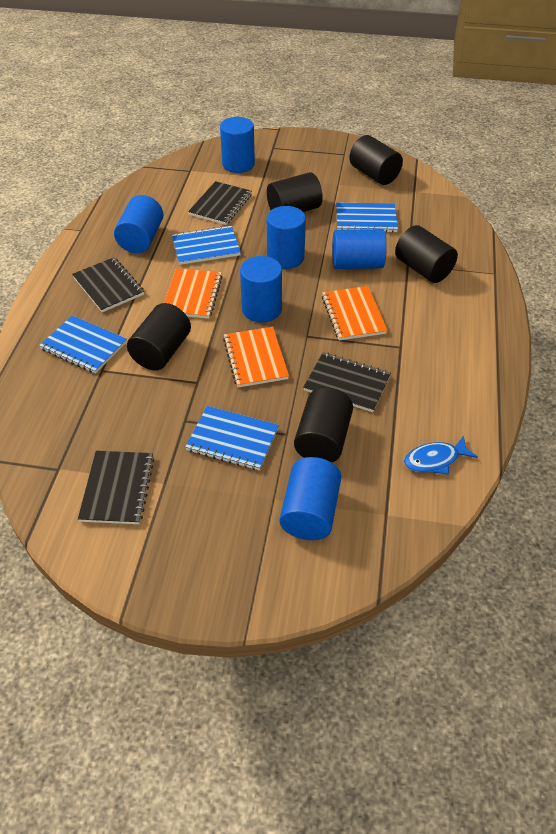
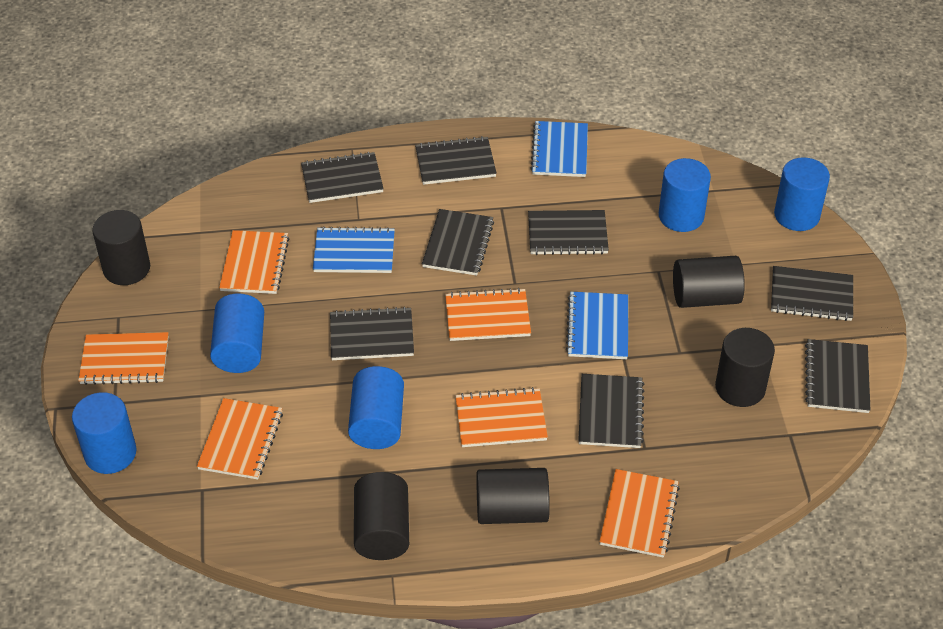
black notebook: [72,257,144,312] [78,451,154,524] [188,181,252,225] [303,352,391,412] = 4 -> [301,152,384,203] [330,307,414,360] [415,136,497,185] [422,209,494,276] [528,210,609,255] [578,374,644,448] [771,266,853,321] [805,339,870,413] = 8
blue cylinder: [114,195,163,253] [220,117,255,173] [240,256,282,322] [267,206,306,269] [279,457,341,540] [332,229,387,269] = 6 -> [72,392,137,474] [210,294,264,373] [348,366,404,449] [659,158,711,232] [774,157,830,231] = 5
blue fish: [404,436,477,475] = 1 -> none = 0
blue notebook: [39,315,127,374] [172,225,241,265] [185,406,279,471] [336,203,398,233] = 4 -> [313,226,395,273] [530,121,588,177] [566,292,628,359] = 3
orange notebook: [164,268,222,319] [223,327,289,388] [322,286,387,341] = 3 -> [78,332,169,385] [197,398,283,479] [219,230,289,294] [445,288,531,341] [455,387,548,447] [599,469,680,558] = 6

